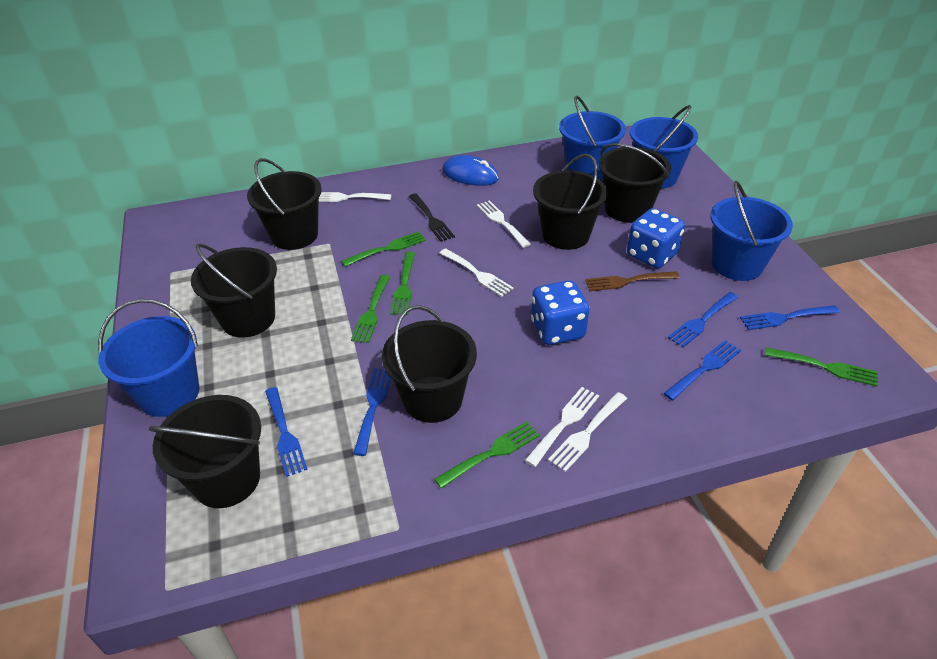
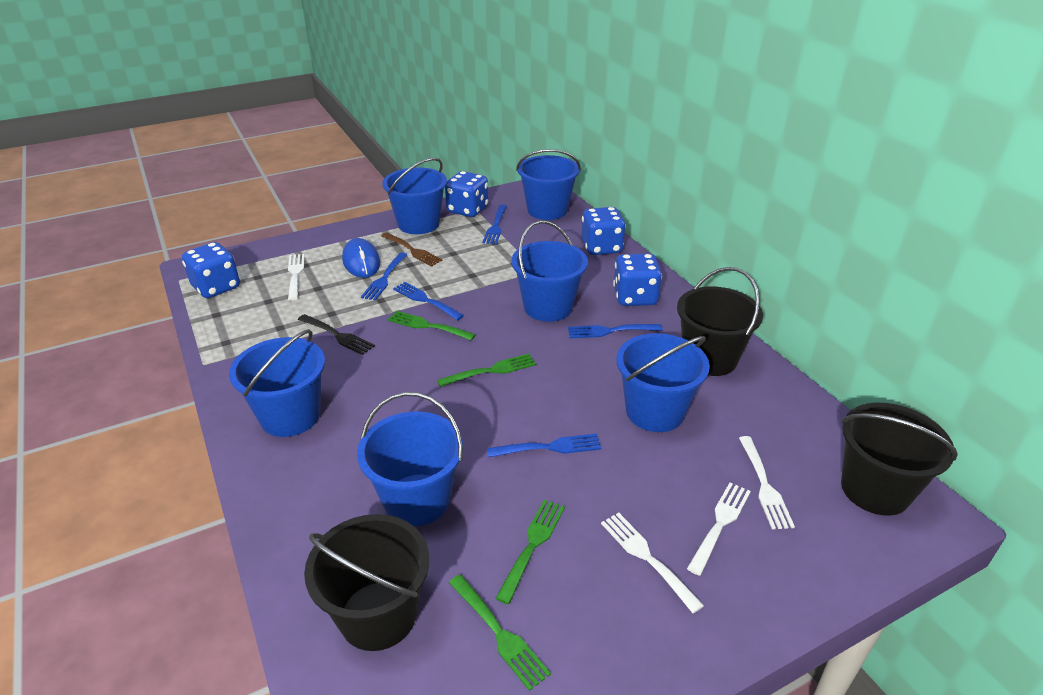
black bucket: [149,395,261,508] [191,244,277,338] [247,158,322,250] [382,305,477,423] [533,154,608,250] [599,143,671,223] = 6 -> [304,514,429,651] [677,267,763,376] [841,403,958,516] = 3
blue bucket: [98,299,199,417] [559,96,626,180] [630,105,698,189] [711,181,793,281] = 4 -> [229,329,325,437] [357,392,463,526] [382,158,447,234] [512,220,588,322] [516,149,581,220] [617,333,710,432] = 6
blue dice: [531,280,589,345] [627,208,685,268] = 2 -> [182,242,240,298] [445,171,489,217] [581,207,626,255] [613,254,662,306] = 4
green fork: [341,231,426,267] [351,275,390,343] [390,252,415,315] [434,422,540,489] [765,347,878,386] = 5 -> [388,311,476,341] [437,353,536,387] [449,574,551,691] [495,500,565,604] = 4
white fork: [319,192,392,202] [440,248,514,297] [477,200,531,248] [525,387,599,467] [548,392,627,472] = 5 -> [288,254,305,301] [601,513,704,614] [687,482,751,576] [739,436,795,529] = 4

